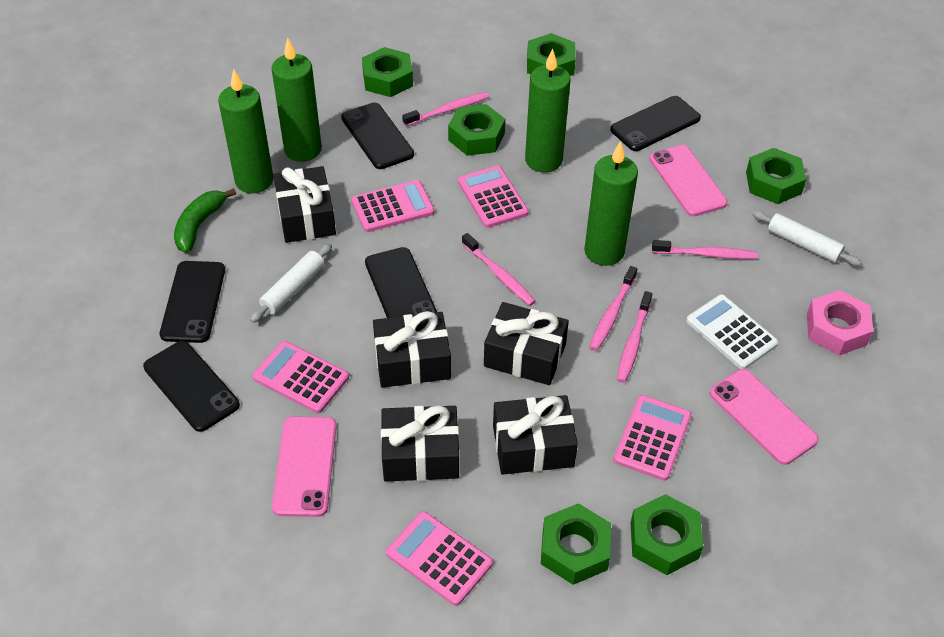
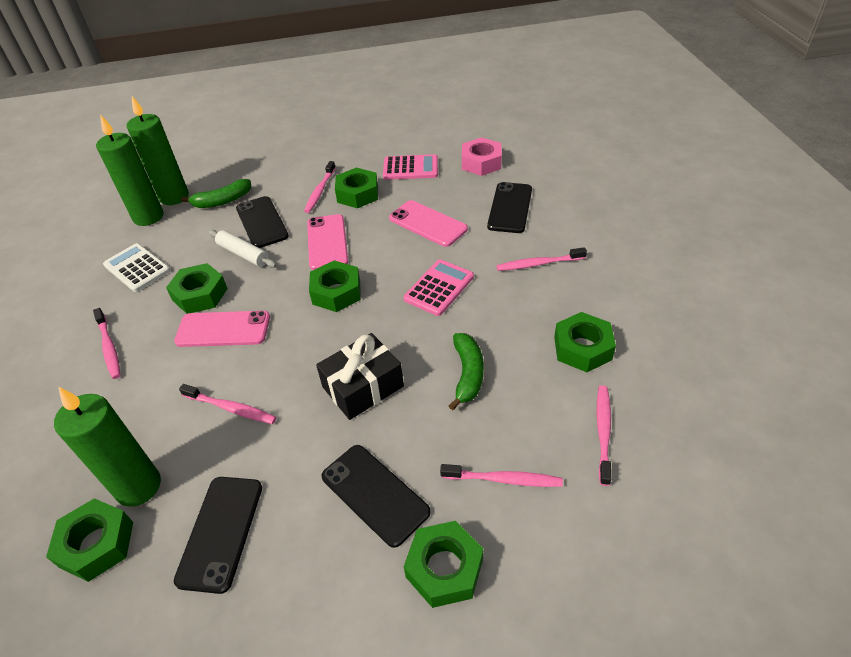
black gift: [274,166,336,243] [373,311,451,388] [381,406,459,482] [484,302,569,385] [493,395,578,475] = 5 -> [316,333,404,420] = 1
black phone: [143,341,240,432] [160,261,225,343] [341,102,414,169] [365,247,437,318] [610,96,701,151] = 5 -> [174,477,262,594] [236,196,289,248] [322,445,431,548] [487,182,532,233] = 4
green banana: [174,188,236,253] = 1 -> [181,179,251,208] [449,333,484,410] = 2
green candle: [218,69,273,193] [272,38,322,162] [525,49,570,173] [584,141,638,266] = 4 -> [54,386,161,507] [96,114,164,226] [127,96,189,205] = 3
pink calculator: [253,341,349,413] [351,180,434,232] [386,511,493,606] [458,166,529,228] [614,395,692,481] = 5 -> [383,154,438,180] [403,259,474,316] = 2
pink toothbrush: [402,92,489,126] [462,233,536,306] [589,266,637,351] [617,291,652,383] [652,240,758,259] = 5 -> [93,308,121,379] [179,384,276,424] [304,161,336,213] [440,464,563,487] [497,247,587,271] [596,385,611,486] = 6
white rolling pin: [250,243,332,323] [752,211,862,266] = 2 -> [208,230,277,268] = 1

